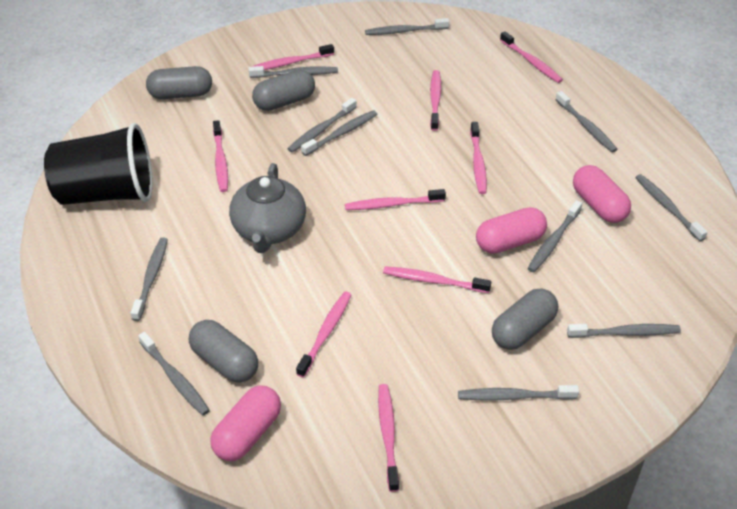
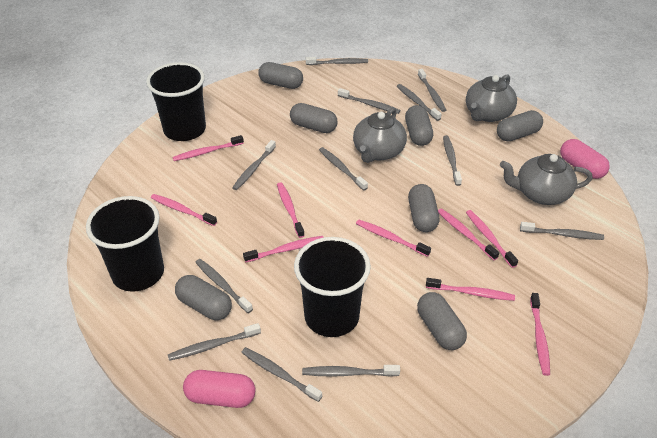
black cup: [44,123,153,205] = 1 -> [86,196,164,292] [146,62,206,141] [294,237,371,337] = 3
grey capsule: [146,66,212,99] [189,320,258,382] [252,70,315,111] [492,288,558,350] = 4 -> [175,275,232,320] [258,62,303,89] [290,103,337,133] [405,105,433,146] [408,184,439,232] [417,292,467,350] [497,110,543,142] = 7
grey teapot: [229,163,306,253] = 1 -> [353,108,407,163] [466,74,517,122] [500,154,592,205] = 3
grey toothbrush: [131,237,168,321] [138,332,210,416] [249,66,338,78] [287,98,356,153] [301,110,377,156] [365,18,449,35] [458,385,579,401] [527,200,582,272] [555,91,618,153] [567,324,681,338] [635,174,708,241] = 11 -> [168,323,261,361] [195,259,253,313] [232,140,276,190] [241,347,322,402] [302,365,400,377] [306,57,368,65] [319,147,368,191] [338,88,401,114] [397,84,442,121] [418,69,446,112] [443,135,462,186] [520,222,604,240] = 12
pink capsule: [210,386,281,461] [476,207,547,253] [573,165,631,223] = 3 -> [183,370,255,408] [560,139,610,179] = 2

